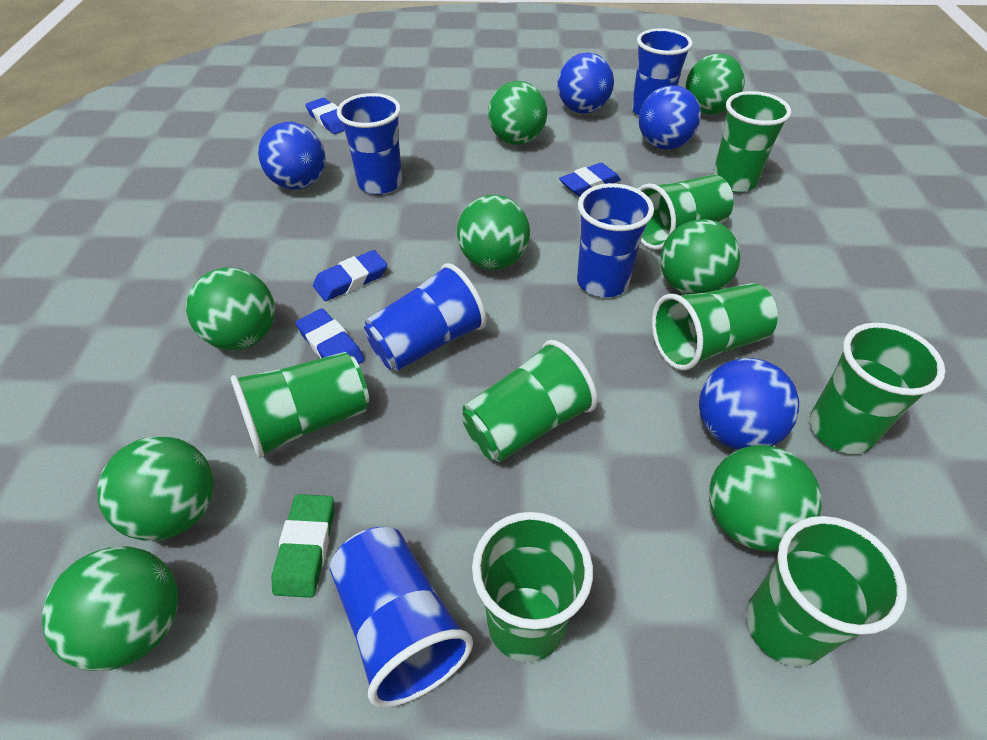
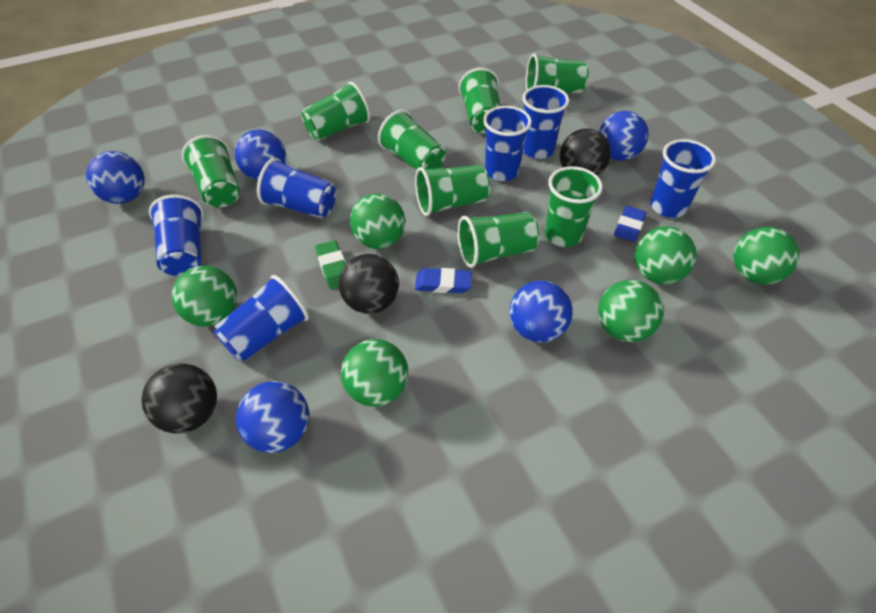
black ball: none = 0 -> [141,364,217,433] [339,254,399,314] [560,128,611,176] = 3
blue ball: [258,122,326,189] [557,52,614,114] [639,85,701,150] [699,358,799,450] = 4 -> [86,151,145,204] [234,129,286,180] [236,381,309,453] [510,280,573,343] [599,111,649,161] = 5
blue cup: [330,527,473,708] [337,93,402,195] [364,263,487,371] [577,183,654,297] [632,28,692,116] = 5 -> [149,194,204,276] [214,275,309,362] [257,158,336,219] [483,106,532,182] [522,85,569,159] [650,139,716,218] = 6
blue eraser: [296,308,364,364] [305,98,344,134] [313,250,387,301] [559,163,621,196] = 4 -> [415,268,472,293] [614,206,647,242] = 2
green ball: [42,546,178,671] [97,436,214,541] [186,267,275,350] [457,195,530,270] [488,81,547,145] [660,219,741,295] [685,53,745,114] [709,445,822,551] = 8 -> [172,266,237,327] [341,339,408,407] [350,194,405,249] [598,280,664,342] [635,226,697,284] [733,227,799,285] = 6

